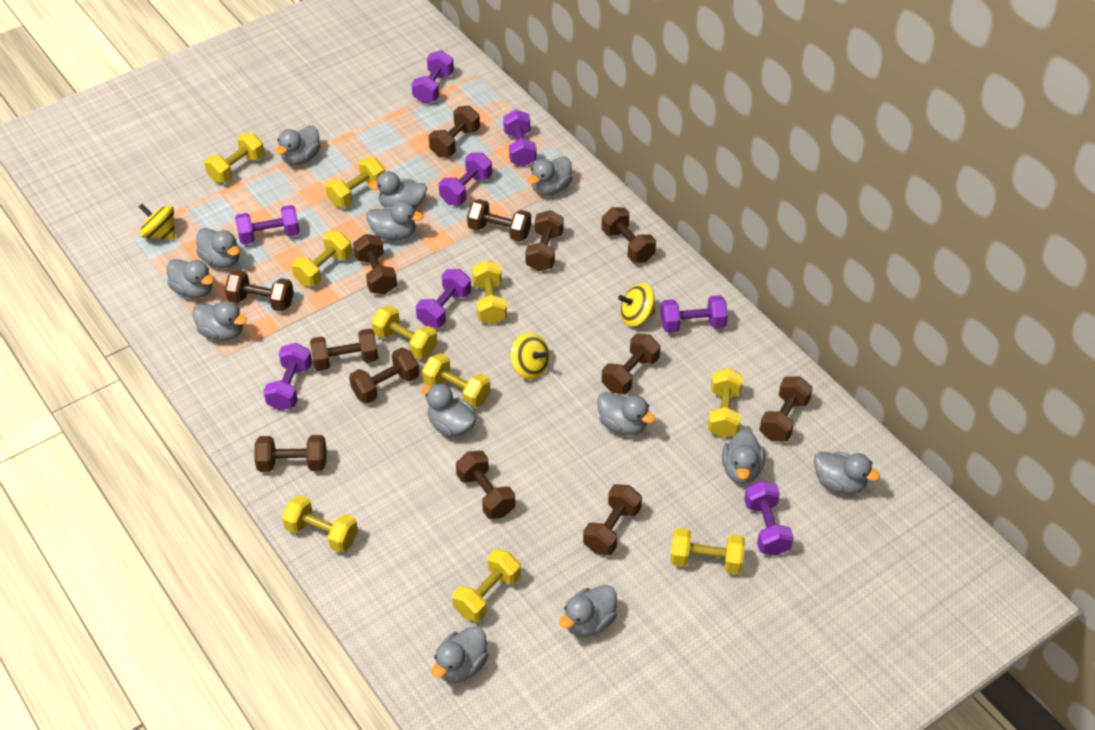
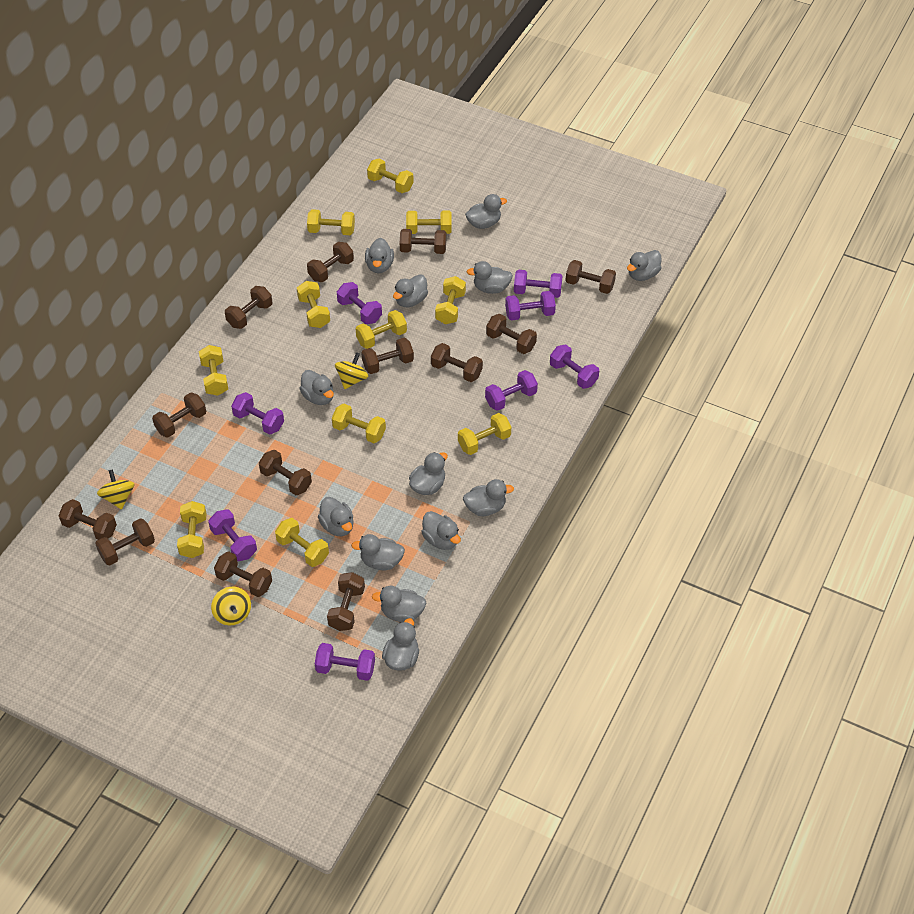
yellow dumbbell: [204,133,265,183] [282,495,358,553] [292,231,352,287] [325,157,385,208] [371,305,438,359] [422,353,491,408] [453,549,521,622] [472,260,507,324] [670,528,745,574] [708,368,743,438] = 10 -> [177,501,207,558] [199,345,228,396] [275,518,329,567] [297,281,330,328] [307,209,355,235] [332,403,386,443] [356,310,407,349] [367,159,414,193] [406,210,452,234] [435,276,466,324] [458,413,511,455] = 11

